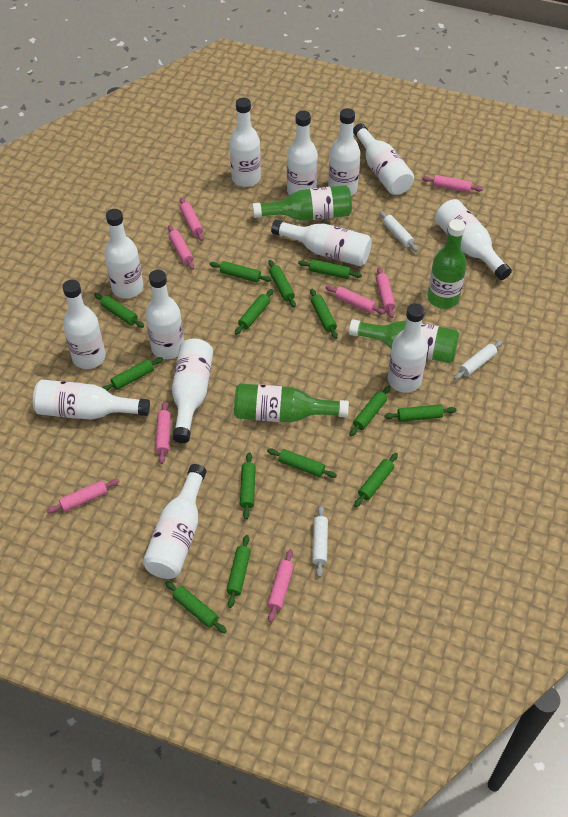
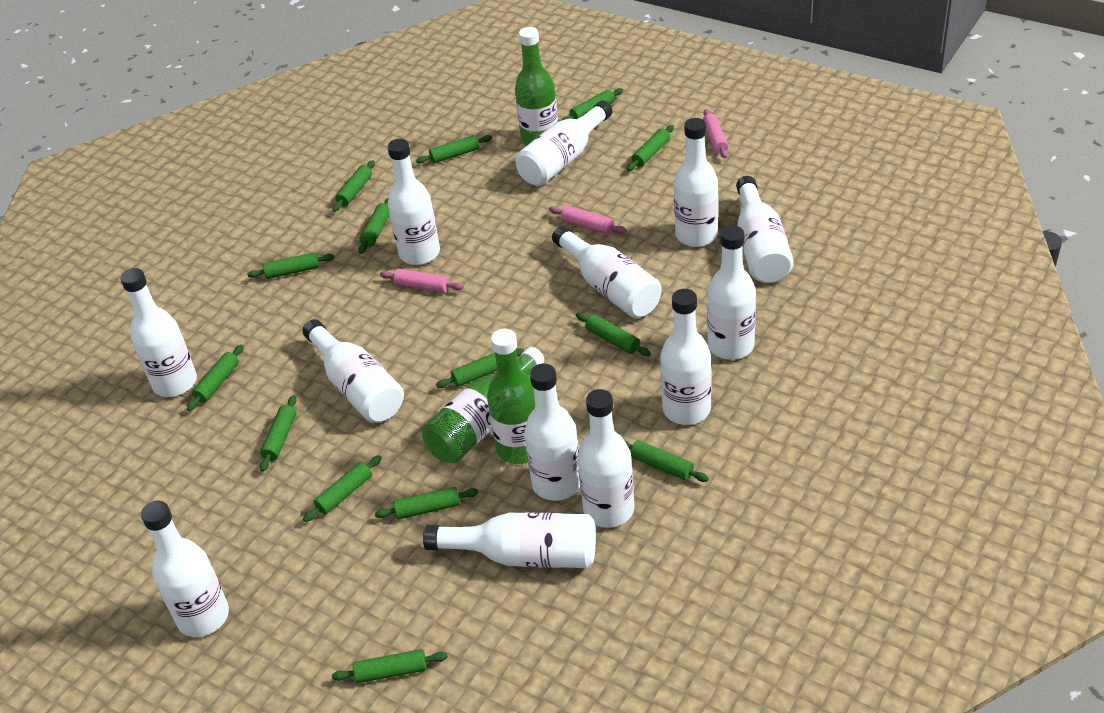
green bottle: [234,383,349,423] [252,185,352,221] [349,319,459,363] [427,219,467,309] = 4 -> [422,347,545,463] [487,329,535,464] [515,27,558,146] = 3
pink rolling pin: [47,479,119,513] [155,401,171,464] [168,225,194,270] [180,198,203,241] [267,549,294,622] [326,286,385,314] [376,267,395,318] [422,175,483,193] = 8 -> [380,269,464,293] [549,206,626,234] [703,109,728,159] = 3
white rolling pin: [312,505,328,577] [379,211,418,252] [454,340,503,380] = 3 -> none = 0

